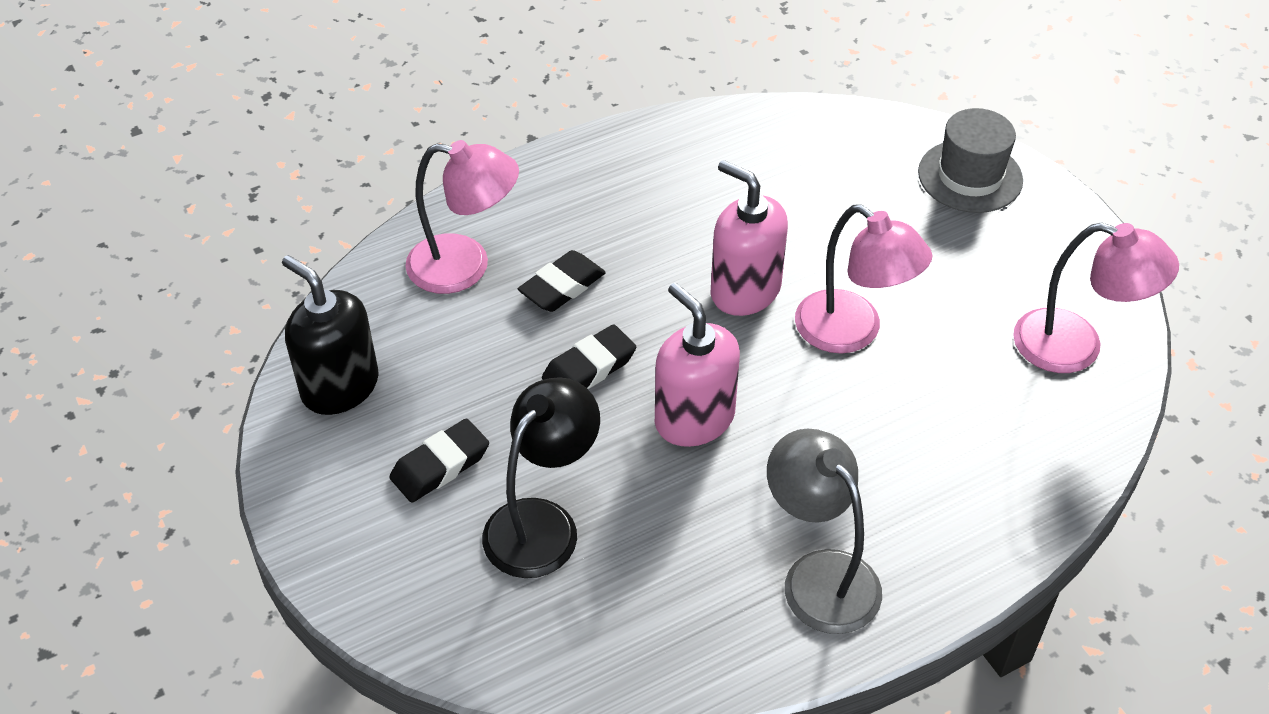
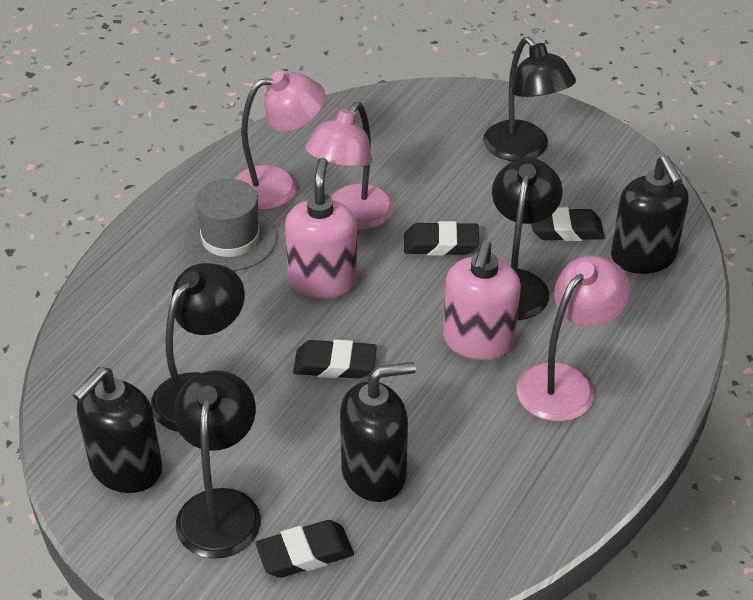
black eraser: [390,418,489,503] [518,250,606,312] [542,324,636,389] = 3 -> [255,520,354,578] [293,339,377,379] [404,221,479,256] [531,207,605,241] = 4
black lamp: [482,377,600,578] = 1 -> [151,263,245,432] [173,370,261,559] [483,37,576,161] [492,157,563,320] = 4
black soap dispenser: [282,255,379,415] = 1 -> [73,367,162,493] [340,362,416,502] [611,156,689,274] = 3
grey lamp: [767,428,882,634] = 1 -> none = 0

